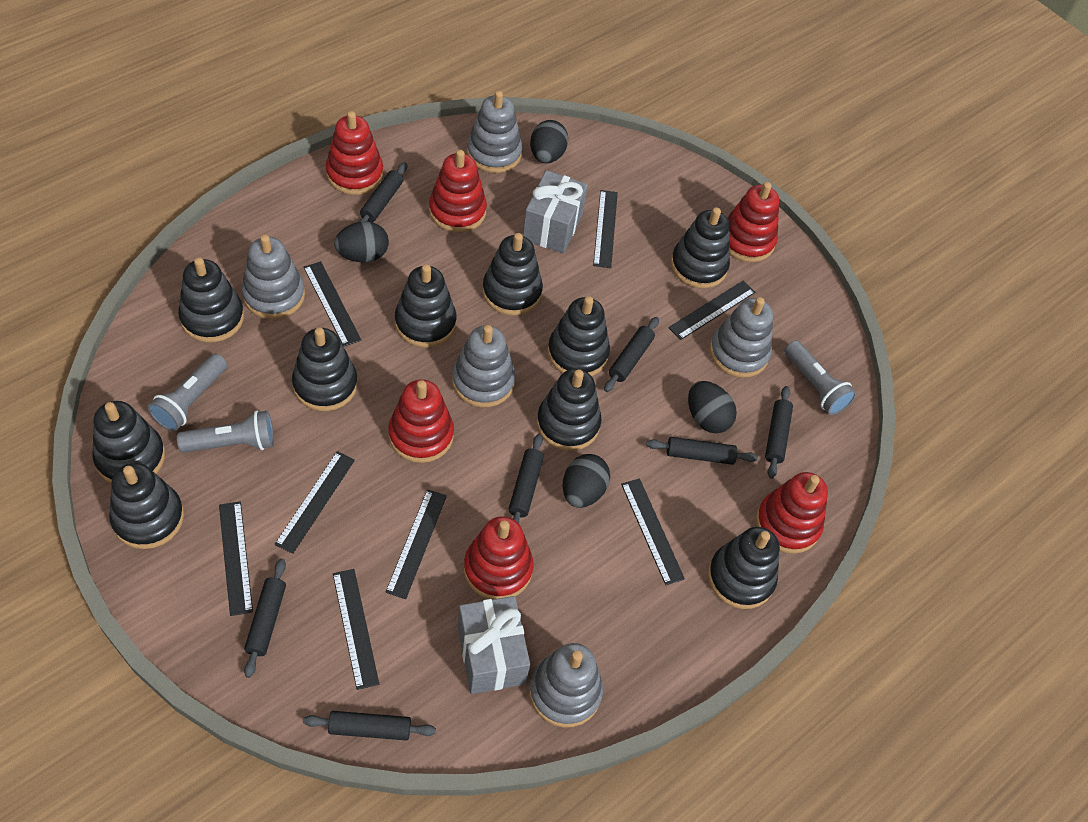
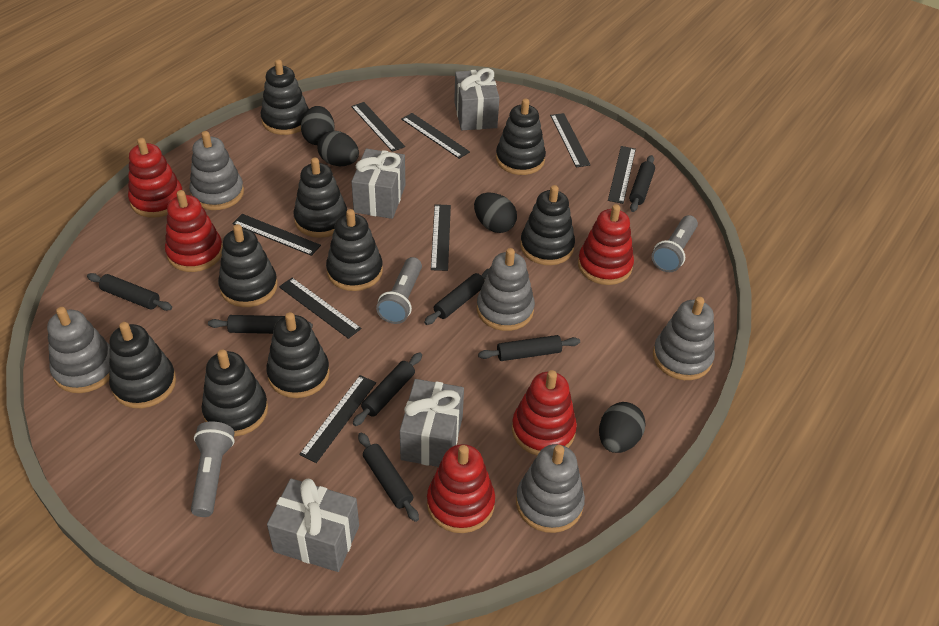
black stacking toy: [92,401,165,483] [109,463,184,549] [178,257,244,343] [292,328,358,411] [395,264,456,348] [482,233,543,316] [537,369,602,451] [548,296,610,376] [671,207,730,288] [708,527,780,609] = 10 -> [109,322,176,408] [202,350,268,437] [218,224,278,307] [260,59,309,135] [266,312,330,398] [293,158,347,238] [326,209,383,291] [496,99,546,175] [520,185,575,265] = 9
grey gift: [458,596,530,694] [523,170,588,254] = 2 -> [267,478,359,572] [351,149,405,219] [400,379,464,467] [454,68,499,130] = 4
red stacking toy: [326,111,383,195] [388,379,454,463] [429,150,487,233] [464,516,534,600] [727,182,779,262] [756,472,828,554] = 6 -> [128,138,182,218] [165,190,223,272] [427,444,495,533] [512,370,577,455] [578,204,634,285] = 5

